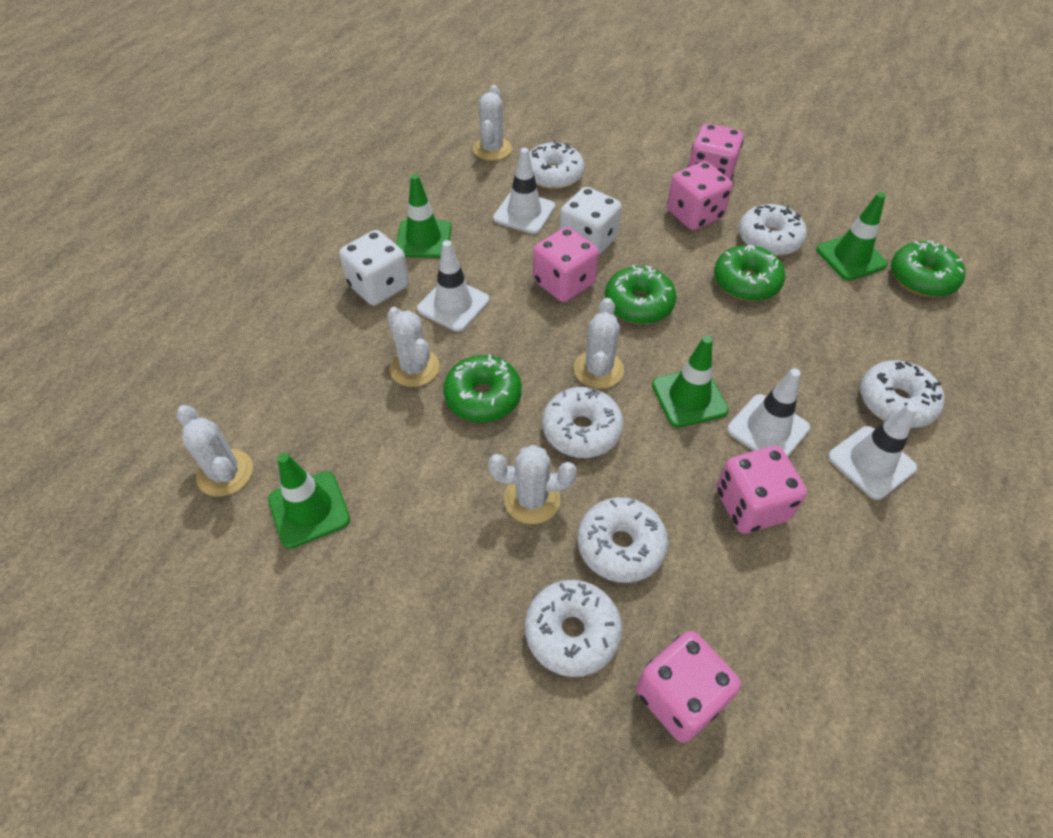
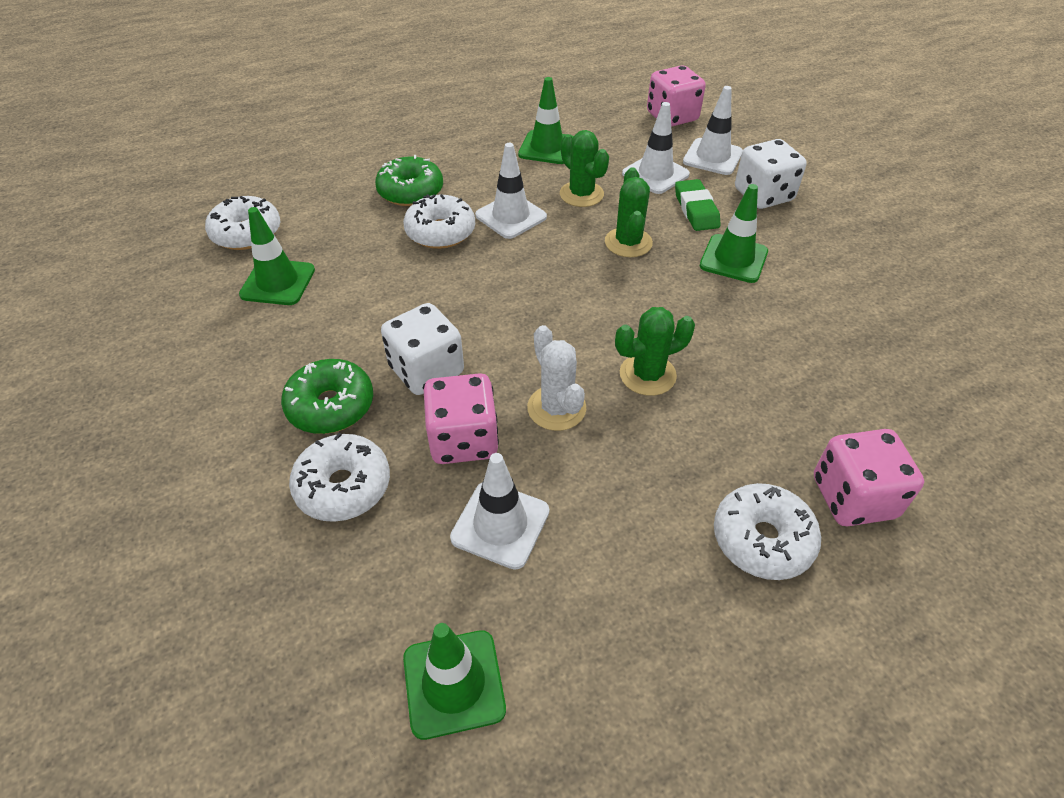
green cactus: none = 0 -> [560,130,609,207] [605,167,653,257] [615,307,695,396] = 3
green donut: [443,354,522,423] [605,265,676,324] [714,245,785,301] [891,240,965,297] = 4 -> [281,359,373,434] [375,155,443,206] = 2
green eraser: none = 0 -> [675,179,721,231] = 1
pink dice: [533,227,599,302] [636,631,741,743] [667,161,733,230] [688,124,743,180] [716,446,807,534] = 5 -> [424,373,499,464] [647,65,706,127] [814,429,924,526] = 3
white cactus: [176,405,253,497] [387,307,440,387] [473,85,512,161] [488,445,577,524] [574,298,624,389] = 5 -> [527,325,586,431] = 1
white donut: [525,580,622,677] [529,140,584,190] [543,387,623,458] [578,497,668,583] [738,204,807,256] [860,360,945,428] = 6 -> [205,196,281,250] [289,433,390,522] [403,194,475,249] [714,483,821,580] = 4

